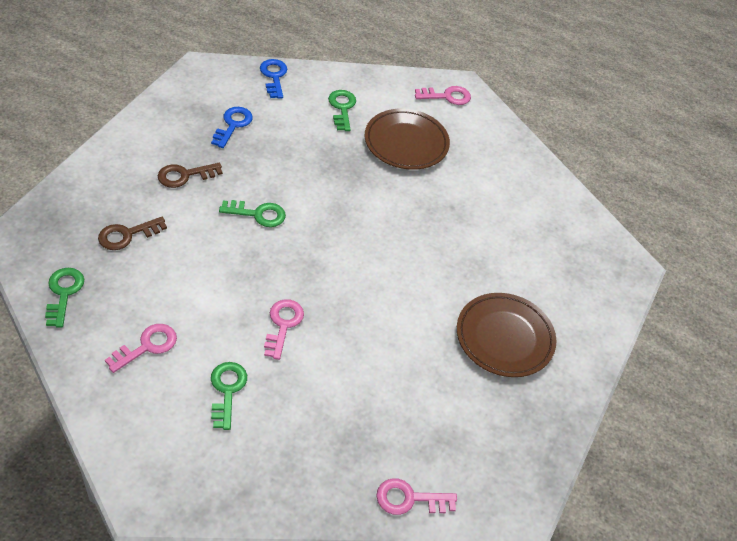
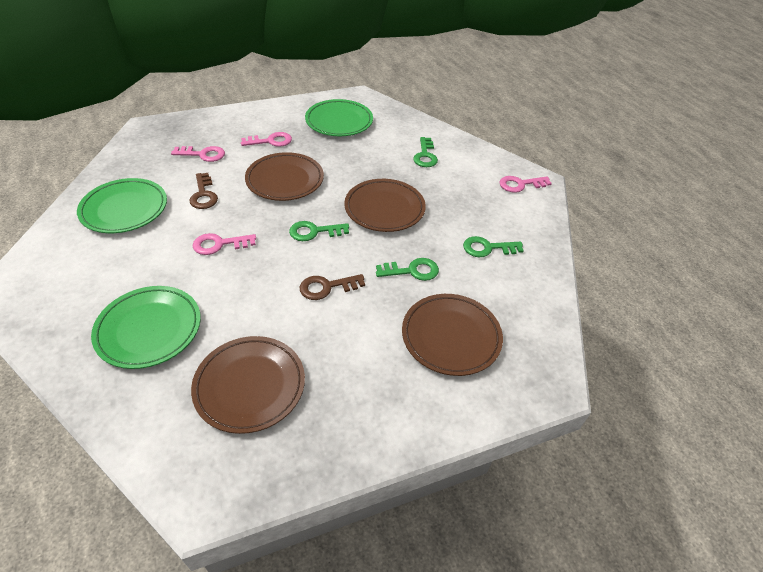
blue key: [211,107,253,148] [260,59,287,99] = 2 -> none = 0
brown plate: [365,109,450,170] [457,293,556,377] = 2 -> [191,336,305,434] [245,152,324,201] [344,179,426,232] [402,294,503,376] = 4
green plate: none = 0 -> [77,178,167,233] [91,286,201,369] [305,99,373,136] = 3

